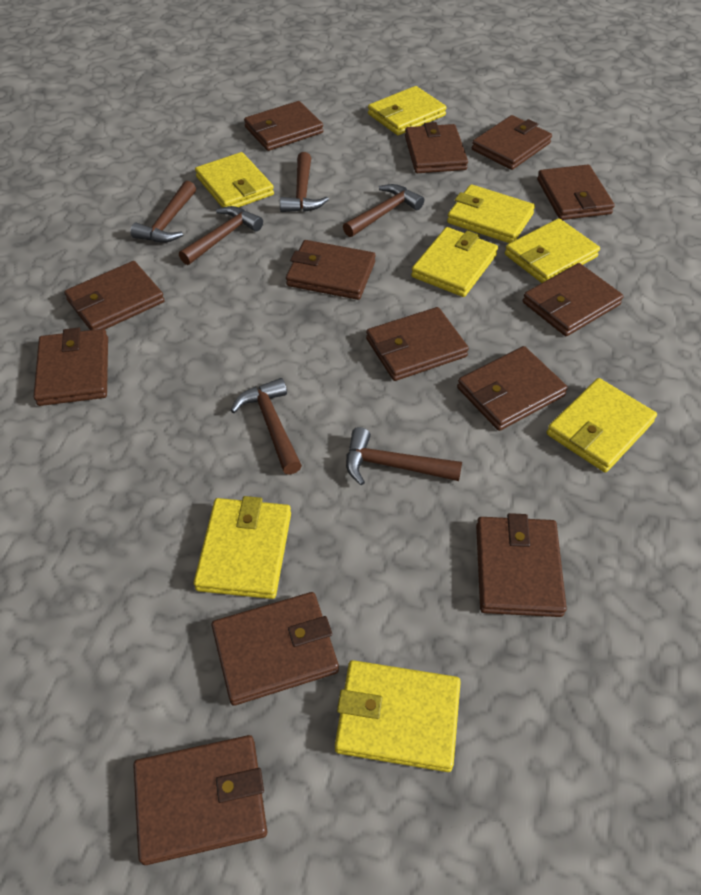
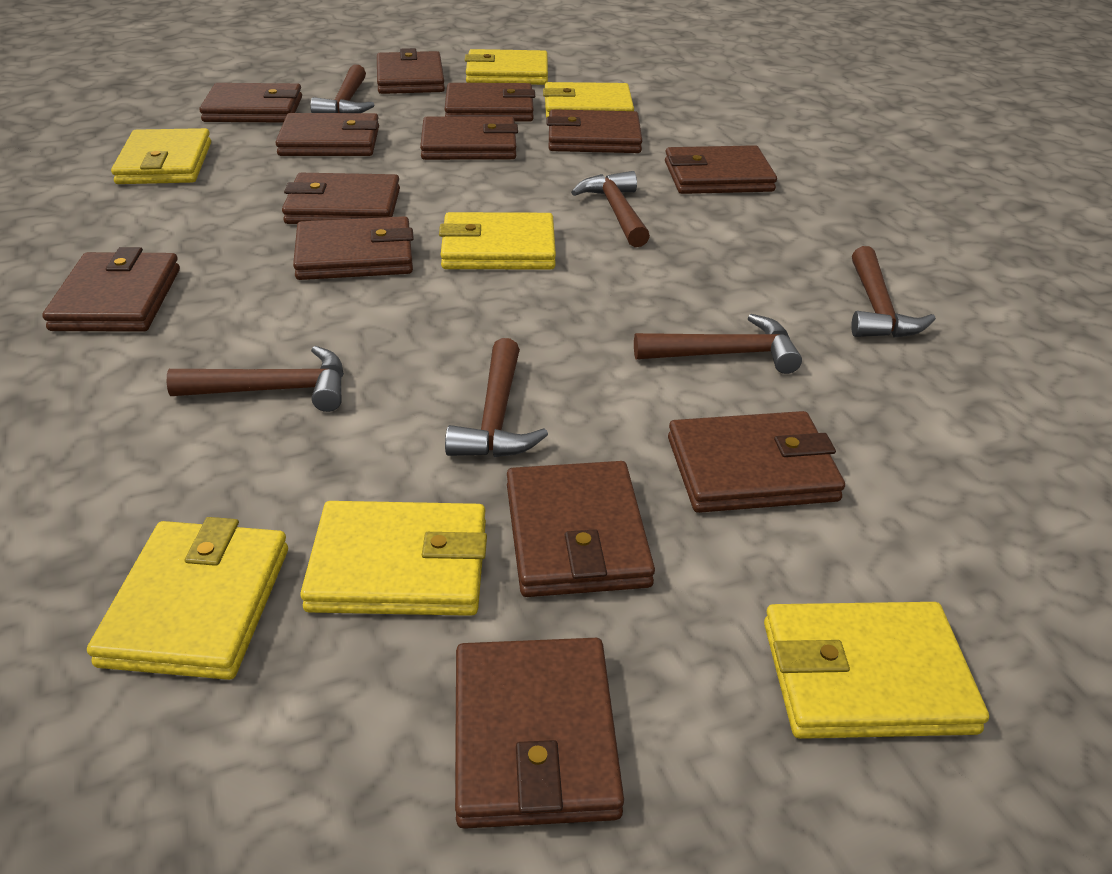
yellow wallet: [193,496,291,599] [195,152,274,208] [335,660,461,772] [368,86,447,135] [411,227,498,297] [447,184,535,243] [505,218,600,283] [547,378,657,472] = 8 -> [87,517,288,680] [111,128,211,184] [300,501,487,616] [439,212,556,269] [465,49,548,85] [543,82,634,119] [764,602,989,739] = 7

